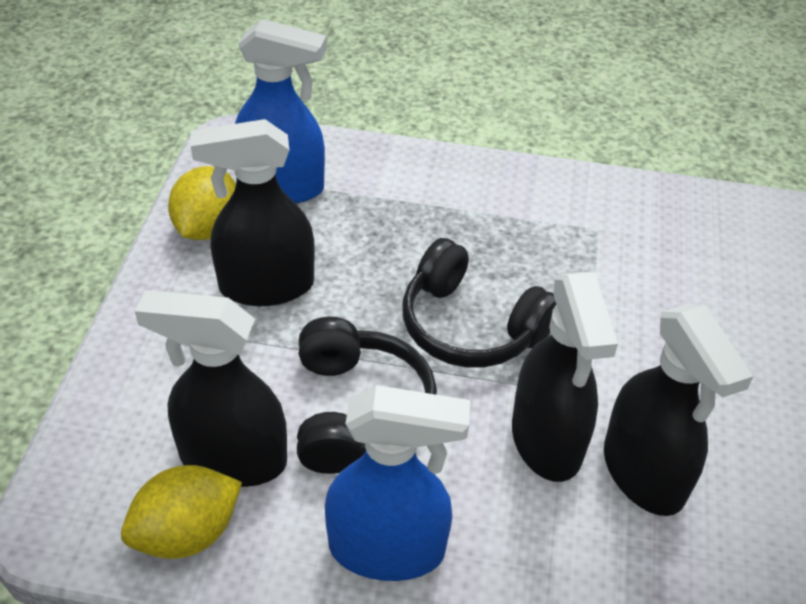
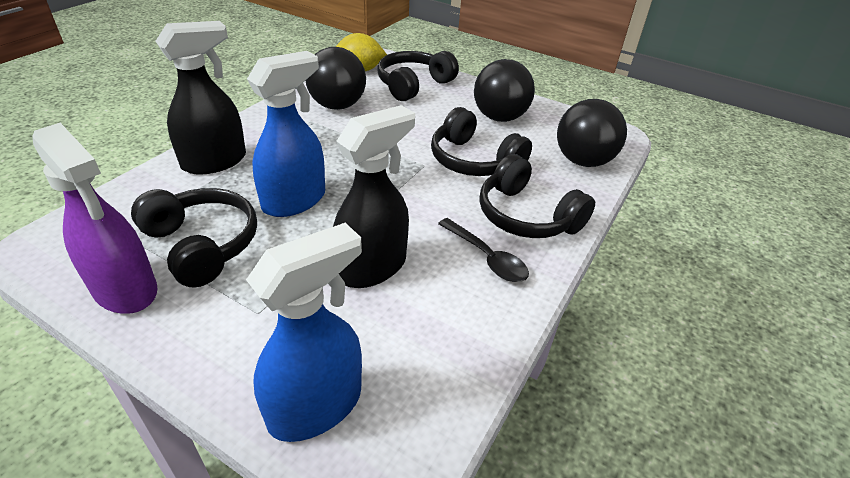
black ball: none = 0 -> [306,47,366,110] [474,59,535,122] [557,99,627,167] = 3
black headphones: [297,317,437,474] [402,238,556,368] = 2 -> [131,188,257,288] [377,51,459,101] [431,107,532,176] [479,154,595,238] = 4
black spoon: none = 0 -> [438,218,529,282] = 1
black spray bottle: [135,291,287,487] [191,119,315,306] [512,272,618,482] [604,305,753,516] = 4 -> [155,21,246,175] [333,105,415,288] = 2
purple spray bottle: none = 0 -> [32,123,158,314] = 1
yellow lemon: [121,465,242,559] [168,166,236,240] = 2 -> [336,33,387,71] = 1

